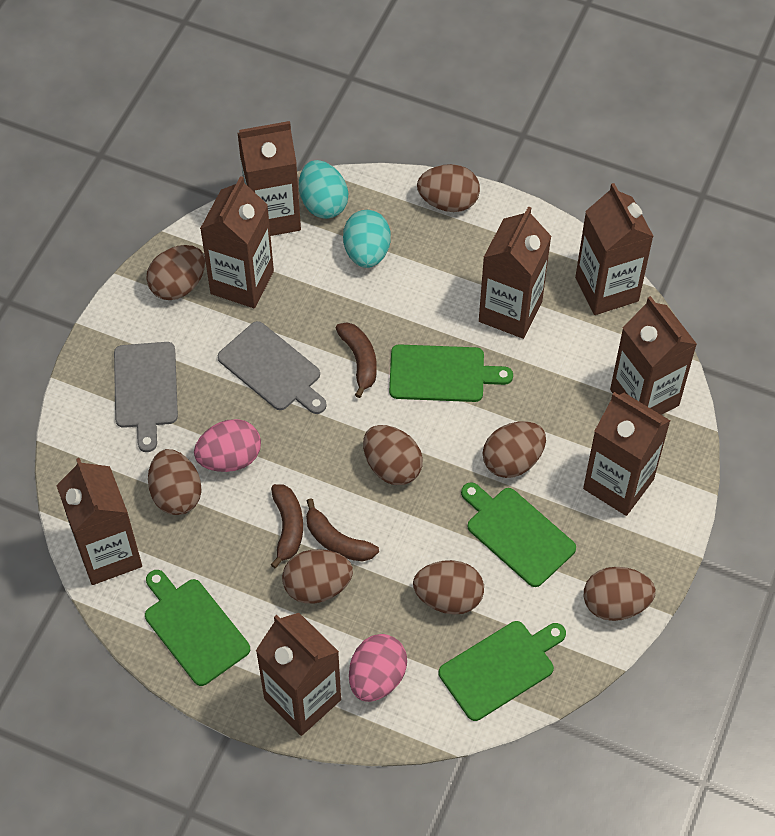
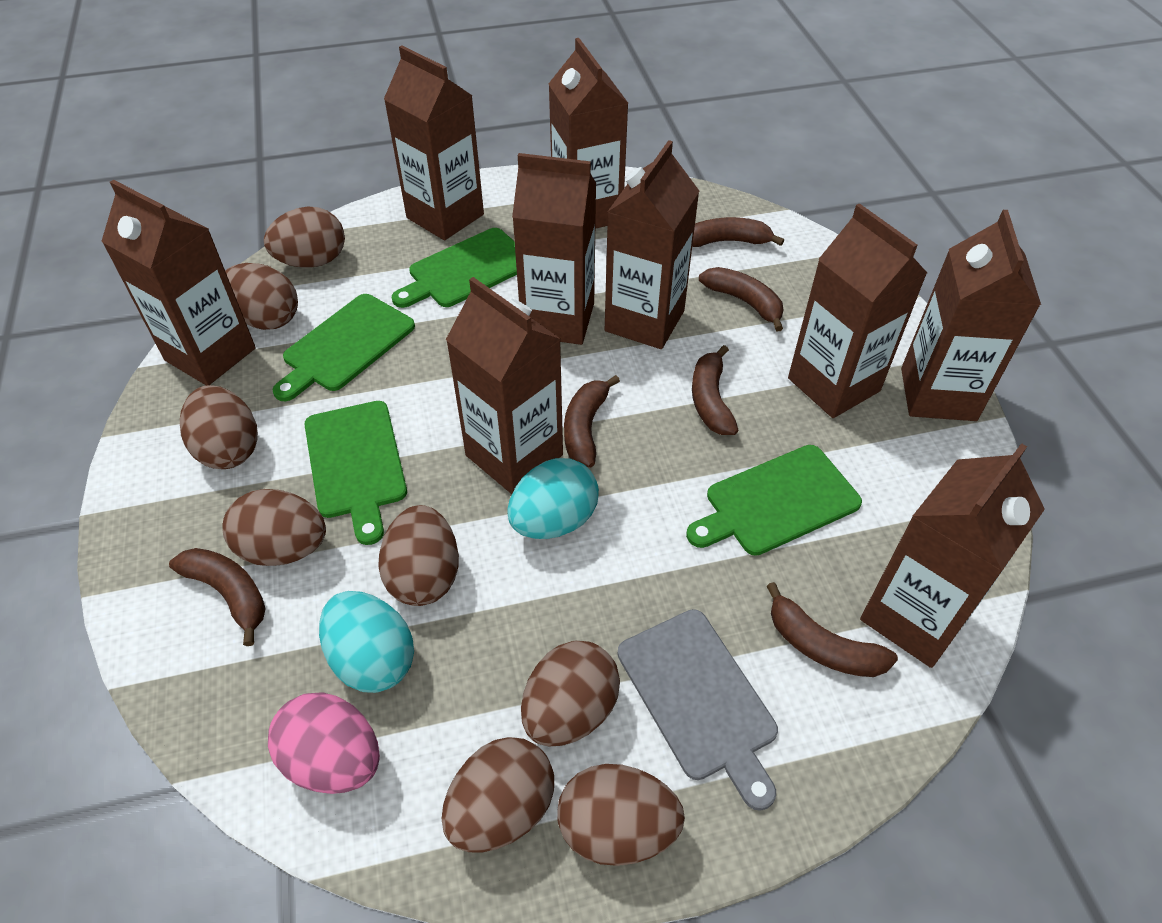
brown banana: [271,484,303,568] [306,498,379,561] [336,322,377,398] = 3 -> [169,548,266,646] [564,375,620,467] [692,217,784,247] [692,345,738,435] [699,267,783,331] [766,582,898,677] = 6
brown carton: [56,458,142,585] [200,176,274,308] [238,121,301,236] [256,613,341,736] [479,206,552,339] [575,183,654,315] [583,392,670,516] [610,296,697,415] = 8 -> [101,180,256,385] [384,45,484,240] [446,277,563,494] [512,153,596,345] [549,38,629,229] [605,140,699,349] [788,203,927,418] [860,443,1045,668] [901,210,1041,421] = 9
grey cutting board: [114,342,178,452] [218,321,327,414] = 2 -> [617,609,778,811] = 1
pink egg: [194,419,261,472] [349,634,407,702] = 2 -> [268,692,380,794] = 1

